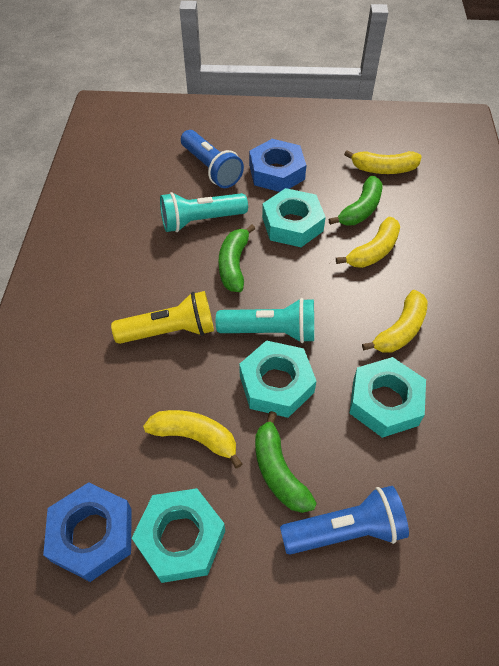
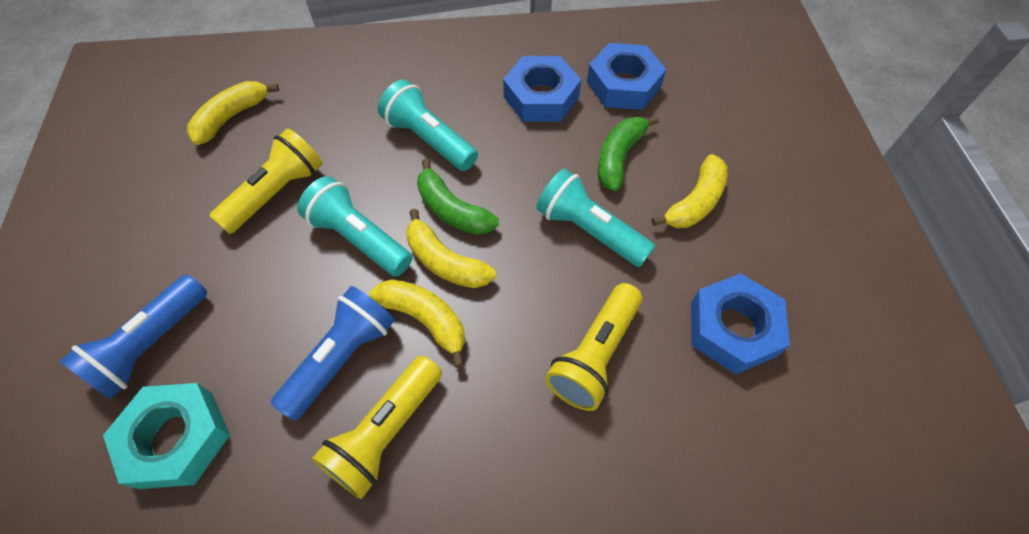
blue nut: [43,482,132,582] [249,139,306,192] = 2 -> [503,56,581,122] [587,43,666,110] [691,273,790,374] = 3
green banana: [219,225,255,292] [255,411,317,513] [329,176,382,225] = 3 -> [417,159,499,235] [598,116,659,191] = 2
turquoise flashlight: [160,192,248,232] [216,298,314,343] = 2 -> [297,176,412,276] [378,80,478,171] [536,169,655,267] = 3
turquoise nut: [132,488,225,583] [239,340,316,418] [262,188,326,247] [349,357,426,438] = 4 -> [103,383,230,489] = 1
yellow flashlight: [111,291,214,344] = 1 -> [210,129,323,234] [312,355,442,499] [545,283,642,411] = 3

